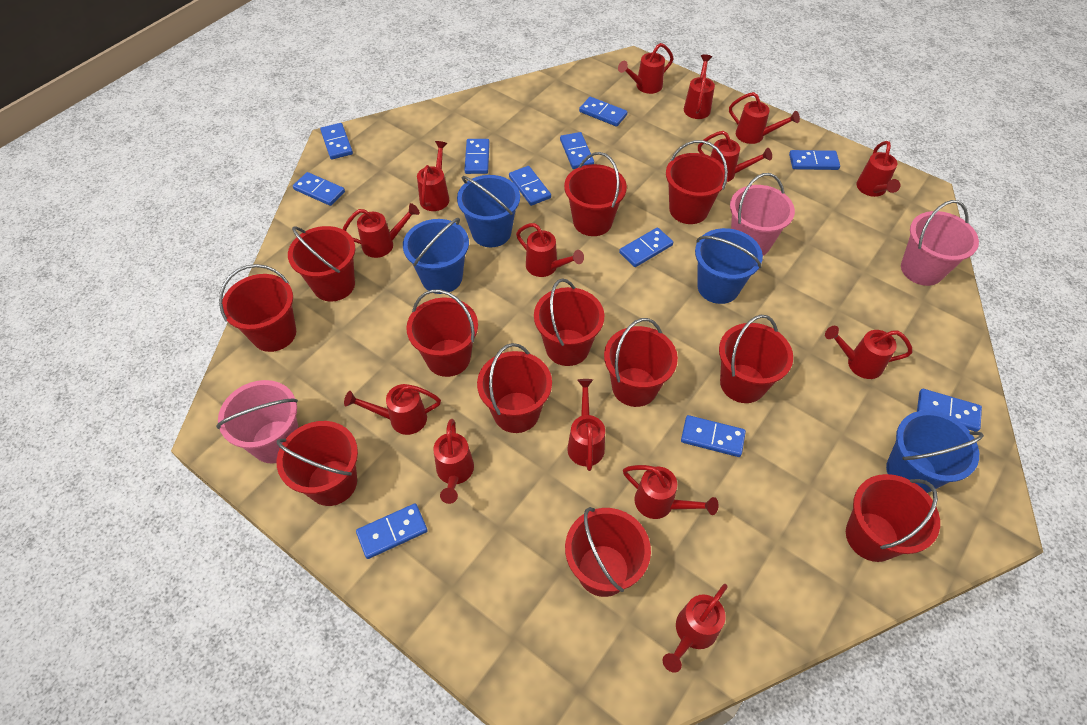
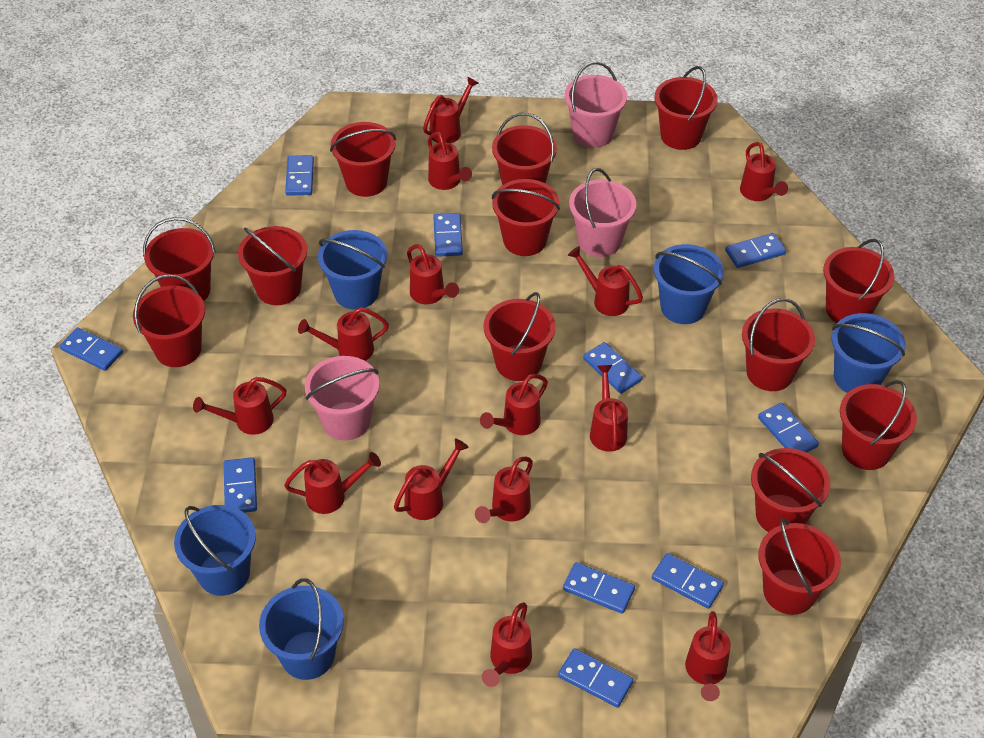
blue bucket: [403,218,469,294] [457,175,520,247] [695,228,763,304] [886,410,984,493] = 4 -> [174,505,256,596] [259,578,344,680] [318,230,387,310] [654,244,724,324] [832,313,905,393] = 5
blue domino: [293,172,345,206] [320,123,353,159] [356,503,428,559] [464,139,490,174] [509,166,551,206] [560,132,594,169] [579,97,627,127] [619,227,673,267] [681,415,746,457] [789,150,840,170] [917,389,982,432] = 11 -> [60,327,123,371] [224,457,257,513] [285,155,314,196] [433,213,463,257] [558,648,633,708] [563,562,635,614] [583,342,642,394] [652,553,724,609] [725,233,786,268] [758,403,819,453] = 10
red bucket: [219,264,296,352] [277,421,358,506] [288,226,355,302] [406,289,478,377] [477,343,552,433] [534,279,604,366] [564,152,627,236] [565,507,651,597] [604,318,678,407] [666,140,728,224] [719,315,793,403] [846,474,940,562] = 12 -> [133,274,205,367] [143,217,216,301] [238,226,307,305] [330,122,396,197] [483,292,556,381] [492,113,557,185] [492,179,560,256] [655,66,718,150] [742,298,815,391] [751,448,830,532] [758,518,841,615] [823,239,895,323] [840,380,917,470] = 13

